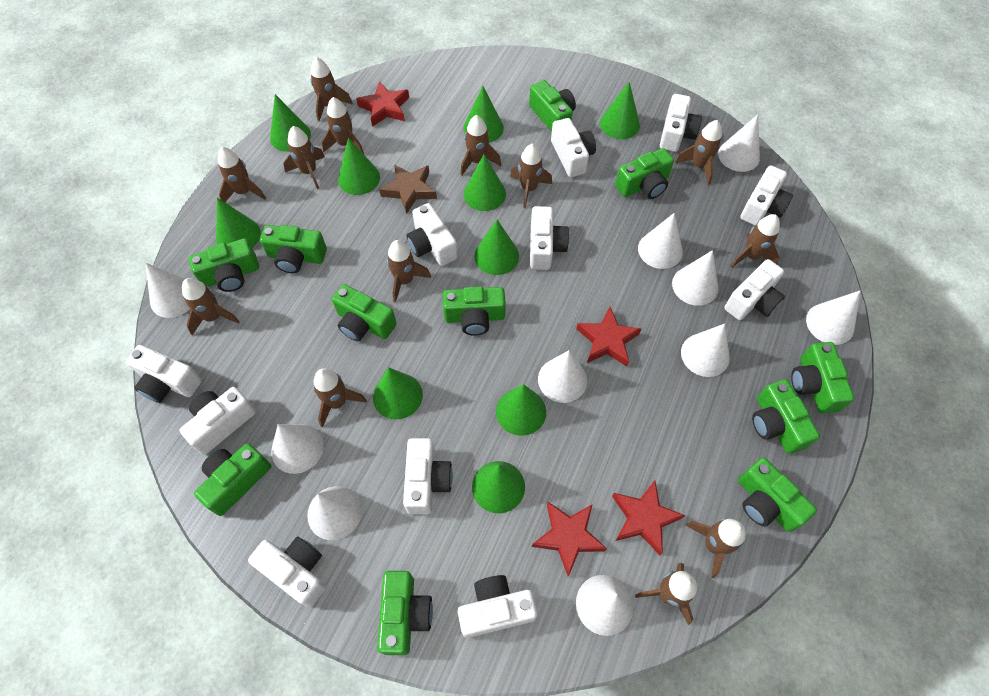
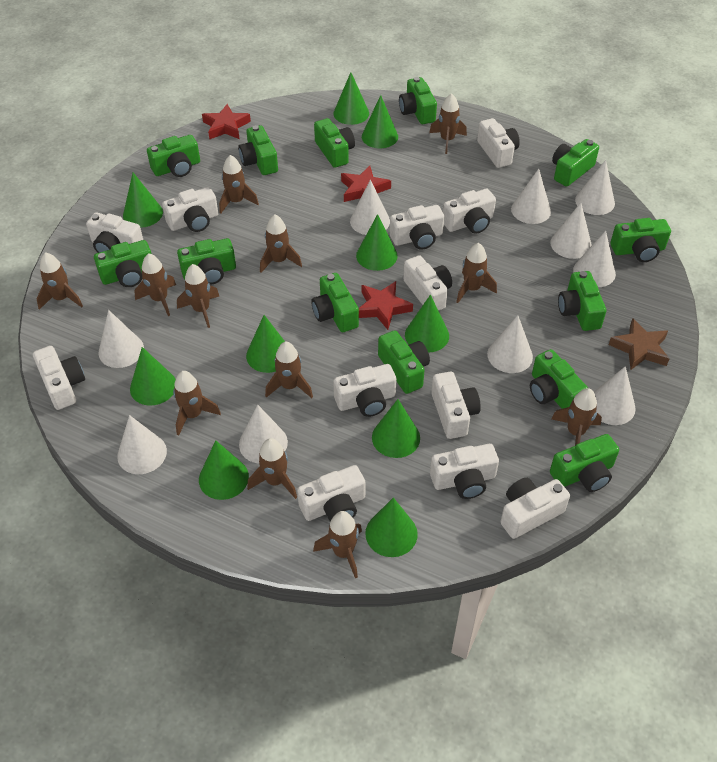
brown rocket: [182,278,240,335] [218,147,266,202] [283,126,325,189] [311,57,353,121] [313,368,367,428] [322,97,364,154] [387,240,431,303] [461,115,501,175] [510,144,552,208] [635,563,697,625] [675,120,722,185] [686,518,746,578] [730,214,780,268] = 13 -> [36,252,83,310] [134,253,176,316] [173,371,221,436] [177,264,219,328] [219,155,259,214] [247,438,297,499] [260,215,302,273] [265,342,313,398] [313,511,362,578] [429,93,467,154] [456,243,497,303] [552,388,602,446] = 12
green camera: [189,238,259,292] [194,443,271,516] [260,225,327,273] [332,284,397,341] [377,571,433,655] [443,286,506,336] [529,80,576,132] [615,148,674,199] [738,458,817,532] [752,379,820,454] [791,342,854,414] = 11 -> [94,240,152,287] [147,135,200,177] [177,238,236,285] [238,125,278,175] [311,273,359,332] [314,118,355,168] [378,330,430,394] [399,77,437,124] [530,349,588,409] [550,434,619,492] [552,139,599,187] [558,271,606,331] [610,218,671,262] = 13
red star: [356,81,409,127] [532,502,607,576] [576,307,641,366] [612,480,685,555] = 4 -> [202,104,251,139] [341,166,391,202] [359,281,413,330] = 3
white camera: [126,345,202,403] [179,387,256,455] [248,537,326,607] [403,438,453,514] [407,203,458,266] [458,575,537,638] [530,206,569,270] [551,118,596,177] [660,94,702,152] [724,259,785,320] [740,165,793,226] = 11 -> [33,346,85,410] [86,212,143,253] [162,187,218,232] [297,465,365,522] [333,364,397,417] [390,205,444,250] [403,255,452,311] [430,444,499,499] [431,372,481,439] [443,189,496,234] [477,118,520,168] [501,478,570,539] = 12

